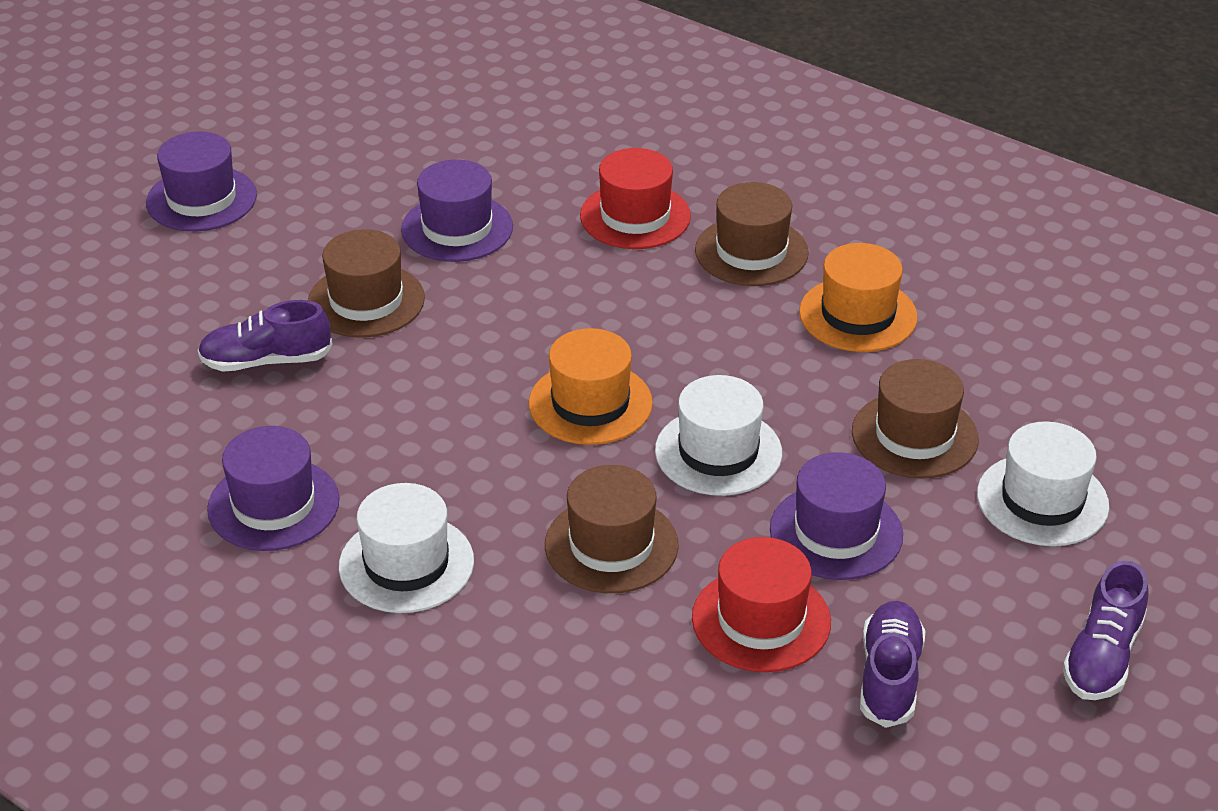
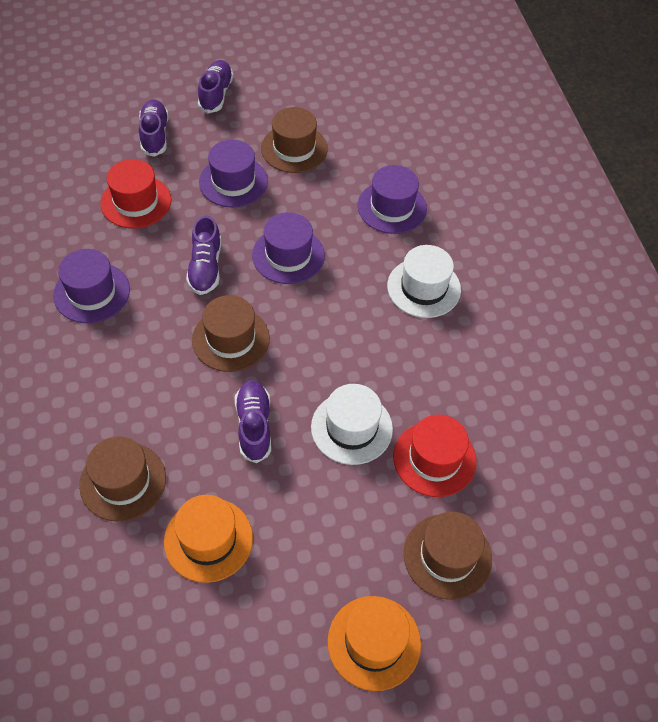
purple shoe: [198,300,333,372] [860,601,926,728] [1063,560,1149,700] = 3 -> [139,99,169,157] [186,215,221,295] [198,60,234,113] [235,380,271,463] = 4
white hat: [339,483,474,613] [655,375,782,496] [977,421,1109,546] = 3 -> [311,384,393,465] [387,245,461,318] = 2

